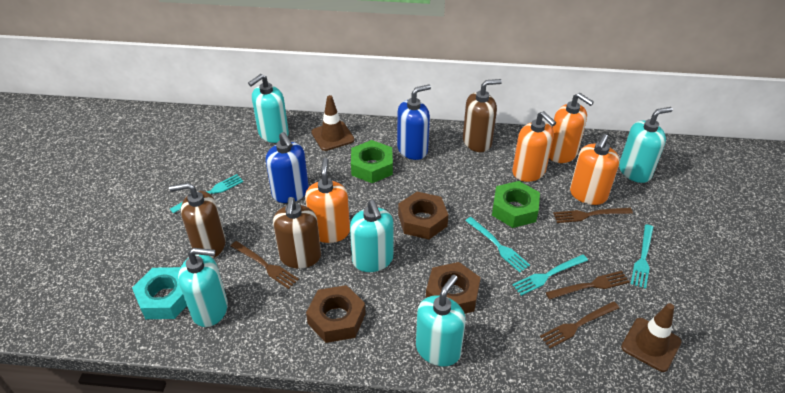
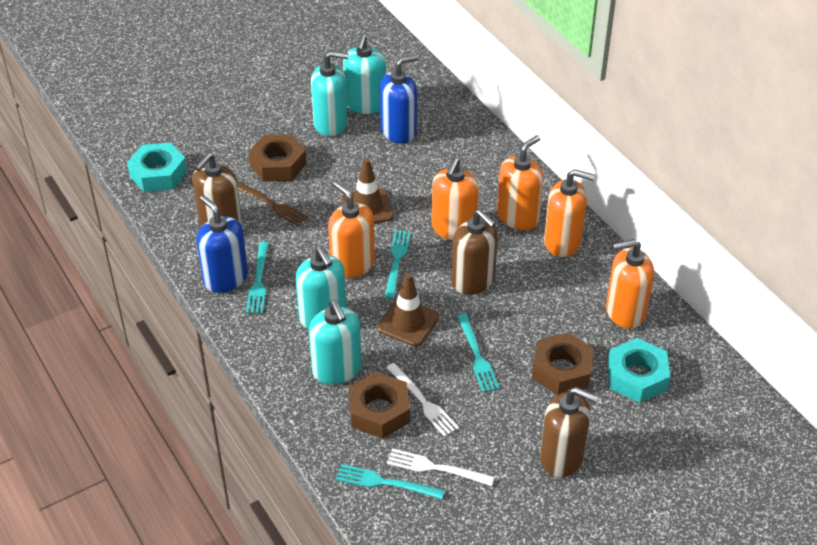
brown fork: [231,241,299,289] [540,301,619,348] [546,271,629,300] [553,208,633,223] = 4 -> [237,181,308,226] = 1
green nut: [351,140,393,183] [492,181,540,228] = 2 -> none = 0
orange soap dispenser: [305,158,350,243] [512,111,556,182] [549,93,594,163] [570,134,620,205] = 4 -> [328,181,375,278] [432,158,479,240] [497,135,543,230] [544,169,595,257] [606,239,654,329] = 5
turquoise nut: [132,267,187,319] = 1 -> [127,143,187,192] [607,338,670,403] = 2
turquoise soap dispenser: [178,248,228,327] [248,74,289,143] [350,200,393,272] [416,275,466,367] [619,107,673,183] = 5 -> [296,246,346,329] [309,300,362,384] [311,51,349,136] [343,34,386,114] = 4
white fork: none = 0 -> [386,363,459,437] [387,448,494,486] = 2

